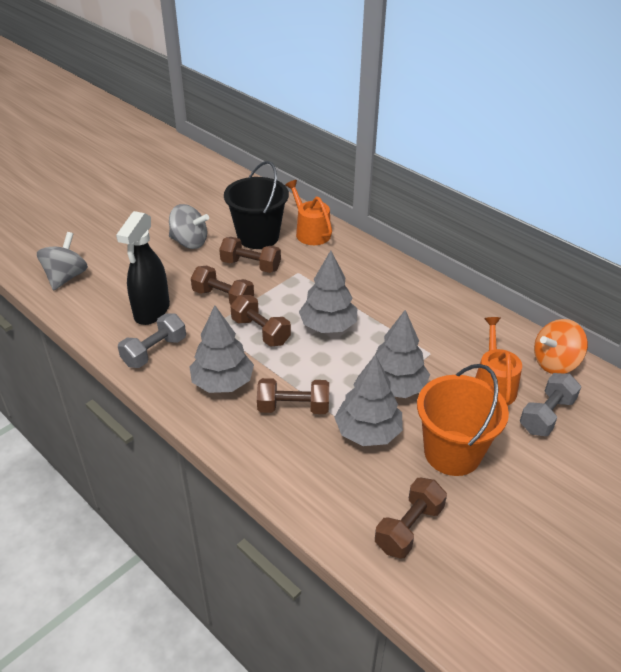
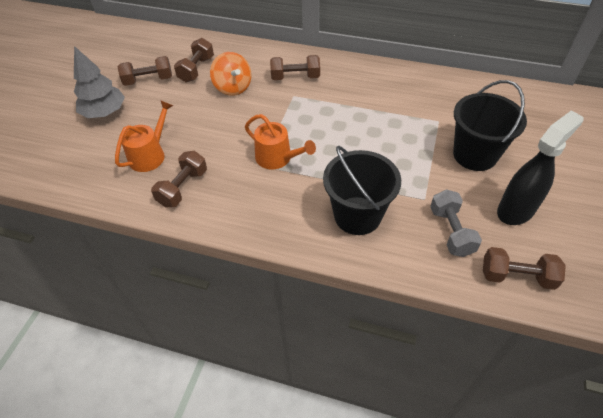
black bucket: [224,161,289,249] = 1 -> [323,146,401,235] [453,80,527,171] = 2
grey dumbbell: [118,313,186,368] [520,373,581,436] = 2 -> [430,189,482,257] = 1
grey spinning top: [37,232,88,290] [169,204,209,249] = 2 -> none = 0
grey tree: [190,306,254,393] [299,250,357,333] [334,354,403,446] [366,310,430,398] = 4 -> [74,46,125,118] = 1
orange bucket: [417,364,509,476] = 1 -> none = 0

